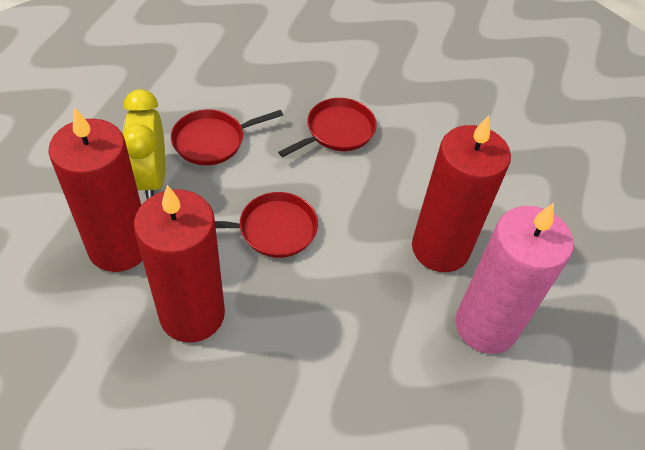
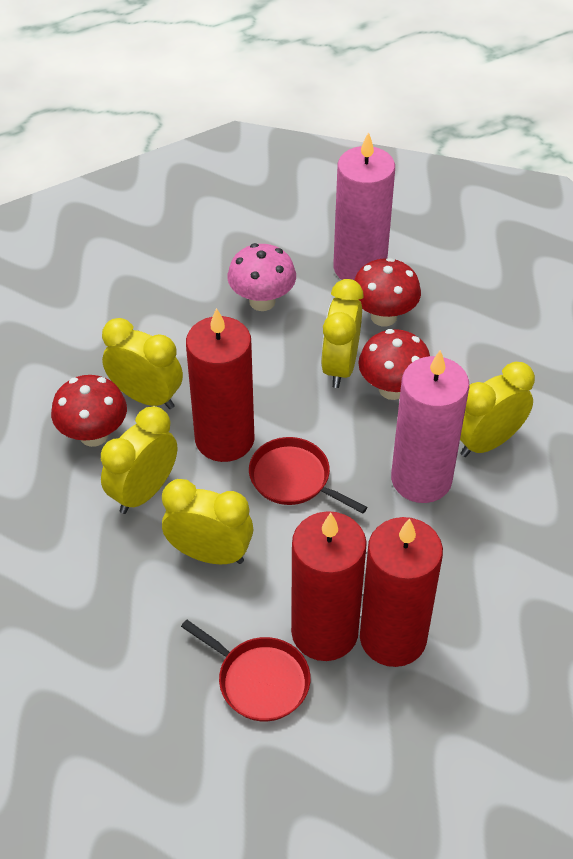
pink candle: [455,203,574,354] = 1 -> [333,132,395,280] [391,350,469,503] = 2
pink mushroom: none = 0 -> [227,243,296,311] = 1
red mushroom: none = 0 -> [51,375,127,447] [354,258,421,326] [358,329,430,400] = 3
red pan: [171,109,283,165] [215,192,318,258] [278,98,377,157] = 3 -> [181,620,311,721] [249,437,367,514] = 2
yellow clock: [122,89,165,199] = 1 -> [101,406,177,514] [102,318,183,409] [162,479,253,564] [321,279,364,388] [460,362,535,457] = 5

